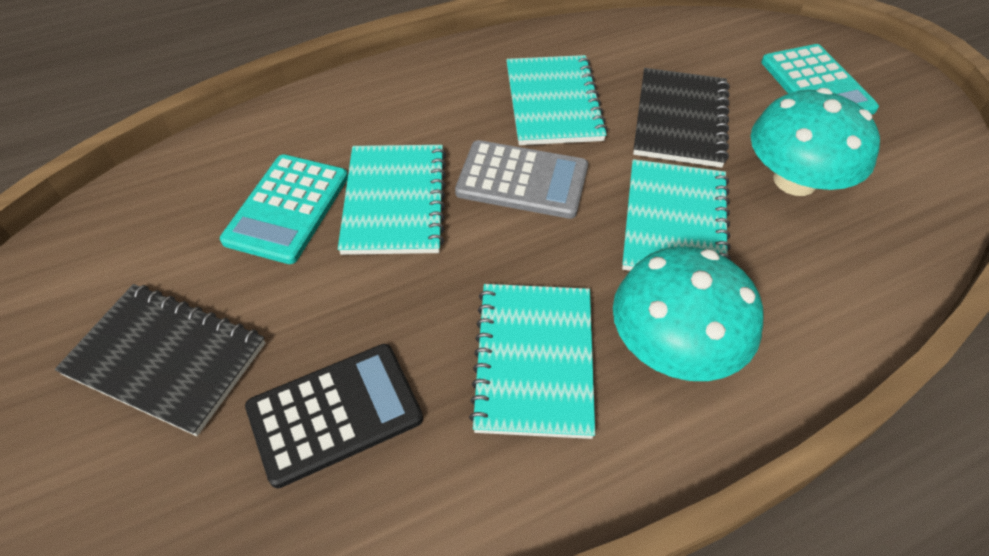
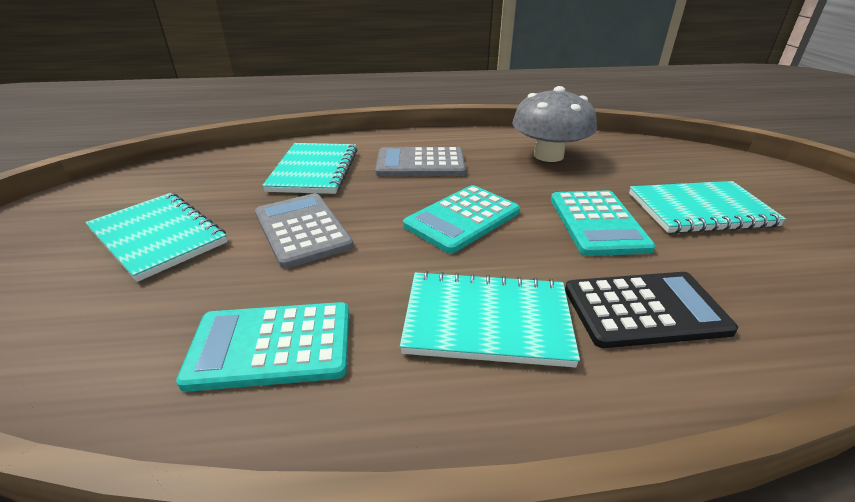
black notebook: [55,284,265,436] [633,68,730,168] = 2 -> none = 0
grey calculator: [455,140,588,219] = 1 -> [255,193,354,269] [375,147,466,176] = 2
grey mushroom: none = 0 -> [512,86,597,162] = 1
turquoise calculator: [220,154,348,264] [761,44,879,114] = 2 -> [176,302,349,392] [403,185,520,253] [551,190,656,256] = 3
turquoise mushroom: [613,247,763,381] [750,88,880,196] = 2 -> none = 0

